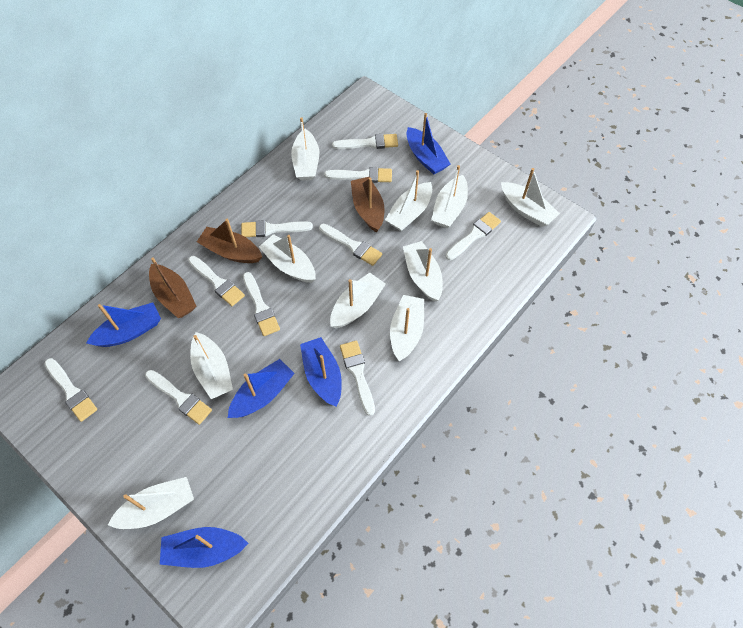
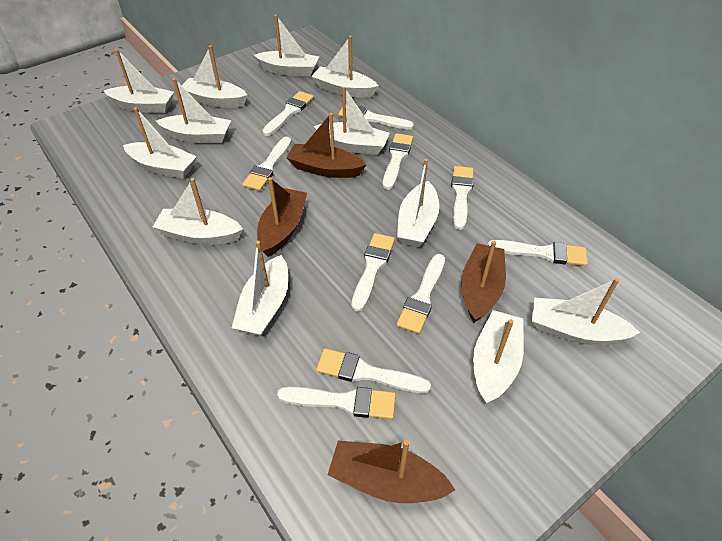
blue boat: [87,302,161,347] [160,527,248,568] [228,359,295,418] [300,337,342,407] [406,113,451,175] = 5 -> none = 0
brown boat: [149,257,197,318] [197,219,262,263] [351,177,384,233] = 3 -> [257,177,307,257] [286,113,367,178] [328,440,455,503] [461,241,506,323] = 4
white boat: [108,477,194,529] [190,332,233,399] [259,234,316,283] [291,117,319,181] [330,273,386,328] [385,170,432,231] [390,295,424,361] [403,241,443,302] [431,165,468,228] [501,168,560,227] = 10 -> [104,49,174,113] [123,107,197,179] [153,178,243,245] [156,78,231,143] [182,46,248,108] [232,241,288,336] [254,15,319,76] [311,36,379,98] [314,87,390,155] [397,159,439,247] [473,310,524,404] [532,278,640,345] = 12

